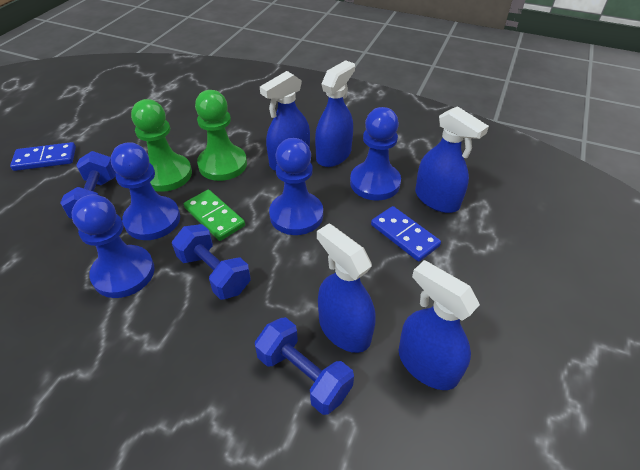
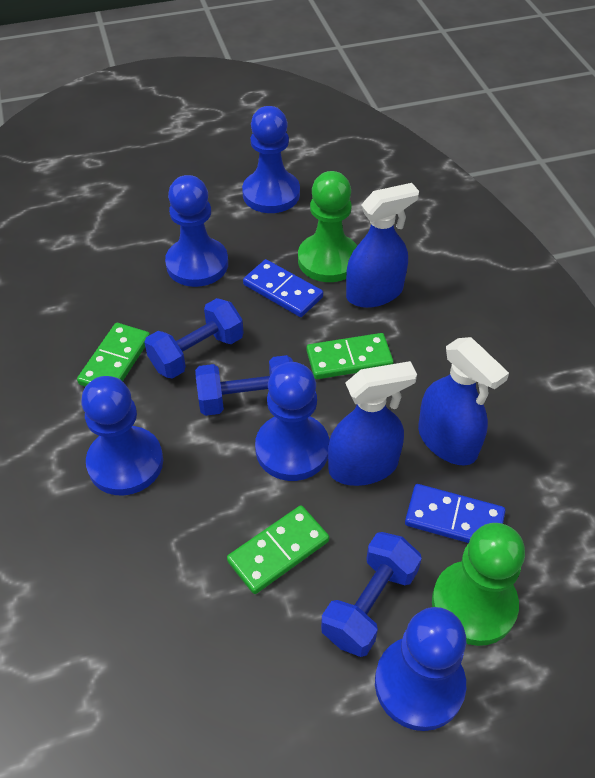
blue pawn: [72,194,155,298] [111,142,180,240] [269,138,323,235] [350,107,401,200] = 4 -> [81,376,163,495] [165,175,228,287] [242,106,300,213] [255,362,330,481] [375,607,466,731] = 5
blue spray bottle: [260,71,310,171] [315,60,355,167] [317,224,375,353] [399,260,480,390] [415,106,489,213] = 5 -> [328,361,417,486] [346,183,419,308] [418,337,509,465] = 3
green domino: [184,190,245,241] = 1 -> [77,323,150,387] [227,505,329,594] [307,333,394,379] = 3

